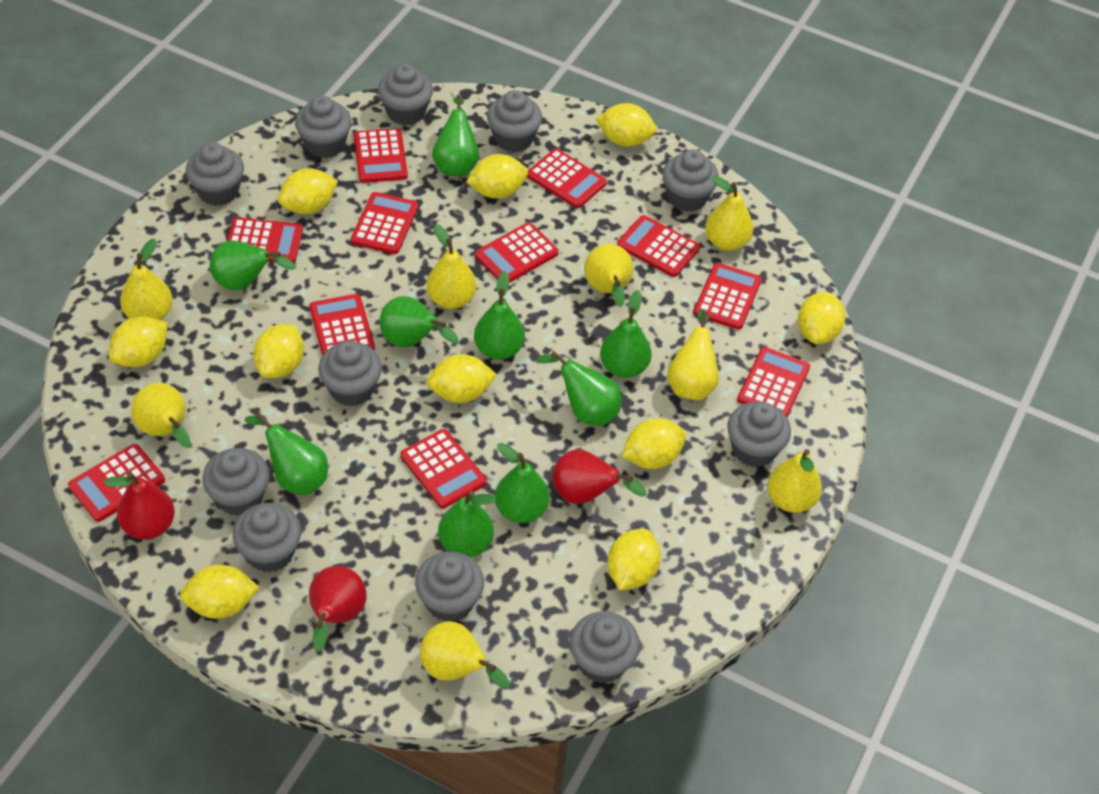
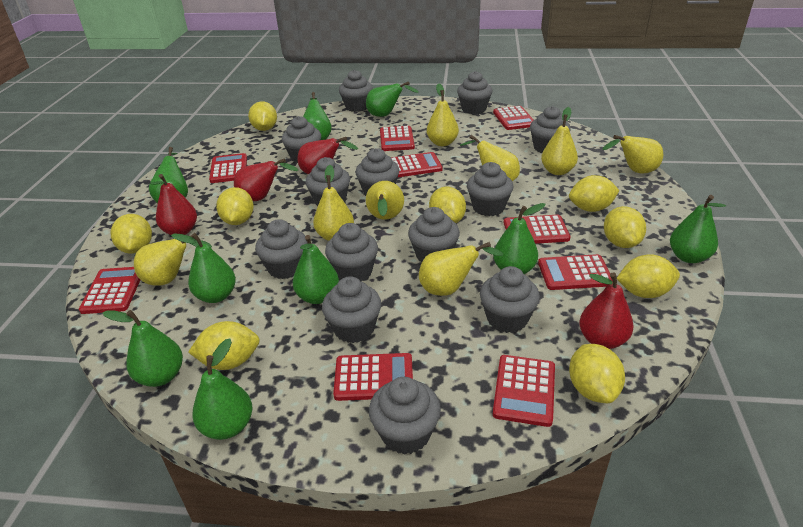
grey cupcake: [186,142,244,206] [202,448,270,516] [233,503,301,572] [295,96,352,158] [318,341,382,406] [378,63,433,125] [415,551,484,622] [487,90,542,152] [570,611,640,683] [662,149,719,212] [727,402,791,467] = 11 -> [255,219,308,279] [282,116,321,163] [306,157,350,207] [322,276,381,343] [325,223,378,282] [339,70,373,112] [356,148,399,196] [369,377,441,455] [408,207,460,263] [457,71,492,114] [467,162,513,216] [480,266,540,333] [530,106,571,153] = 13
red calculator: [68,444,165,522] [227,218,303,263] [309,294,375,356] [351,192,418,254] [354,128,408,183] [400,429,487,509] [475,222,559,283] [527,149,607,208] [617,215,700,277] [694,263,762,330] [737,347,810,418] = 11 -> [79,267,140,314] [209,153,247,183] [333,353,413,401] [380,126,415,151] [391,152,443,177] [493,106,534,130] [493,355,555,427] [504,215,571,244] [538,254,613,290] = 9
red pear: [104,472,175,540] [309,566,367,652] [552,449,647,504] = 3 -> [150,174,197,235] [234,158,298,201] [298,137,358,174] [579,272,634,349] = 4
yellow lemon: [109,316,167,367] [180,565,260,619] [253,324,304,378] [278,169,338,214] [427,354,497,403] [466,154,528,199] [596,103,656,147] [607,529,661,590] [622,418,686,469] [798,292,845,344] = 10 -> [111,214,152,254] [188,321,260,370] [216,187,254,225] [248,101,277,131] [429,187,466,223] [569,175,620,212] [569,344,625,403] [604,206,646,248] [617,254,680,298] = 9

